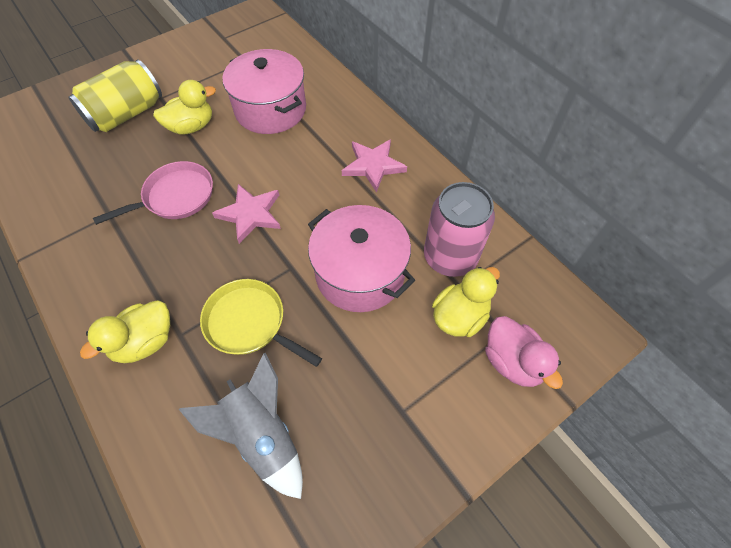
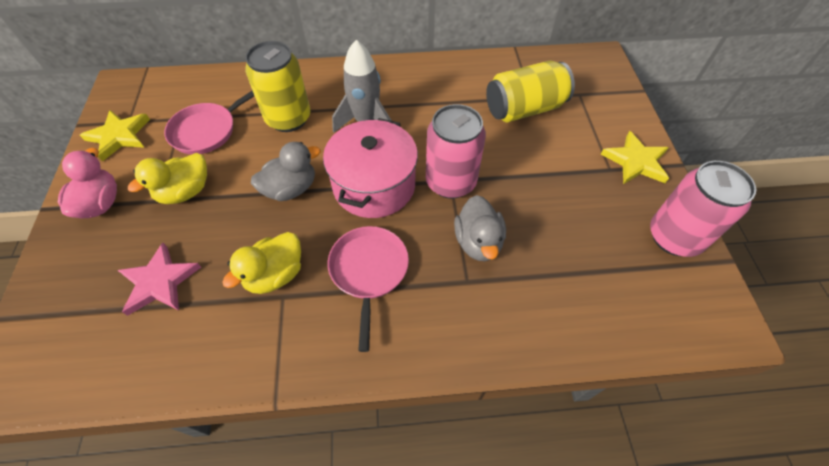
grey duck: none = 0 -> [251,142,321,201] [454,195,506,261] = 2
pink can: [424,182,495,277] = 1 -> [426,104,486,199] [650,161,756,257] = 2
pink pan: [93,161,213,225] = 1 -> [164,90,254,155] [328,226,409,352] = 2
pink pot: [222,49,306,134] [308,205,415,312] = 2 -> [323,118,418,218] = 1
pink star: [212,184,281,244] [342,139,407,192] = 2 -> [118,243,201,316] = 1
yellow can: [68,60,162,132] = 1 -> [245,41,310,132] [486,60,575,123] = 2
yellow duck: [80,300,170,363] [153,80,216,135] [432,267,500,337] = 3 -> [128,153,207,204] [222,232,301,294] = 2
yellow pan: [200,279,322,367] = 1 -> none = 0
yellow star: none = 0 -> [80,110,150,162] [601,131,669,184] = 2

